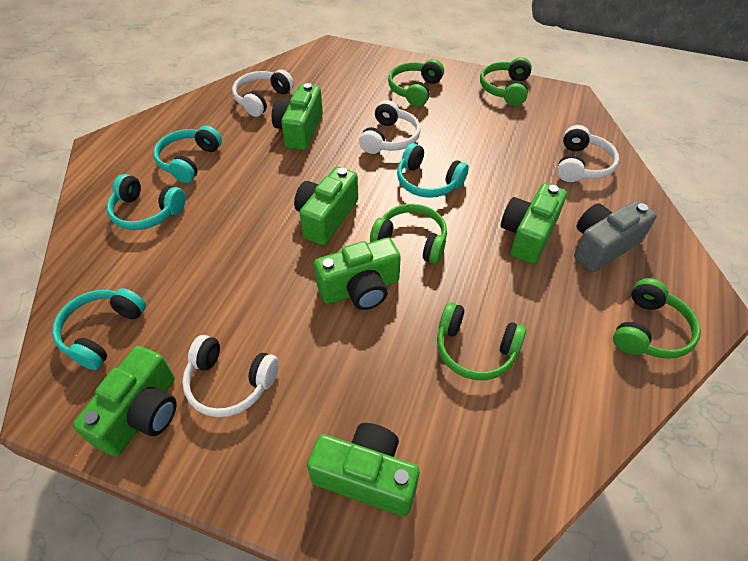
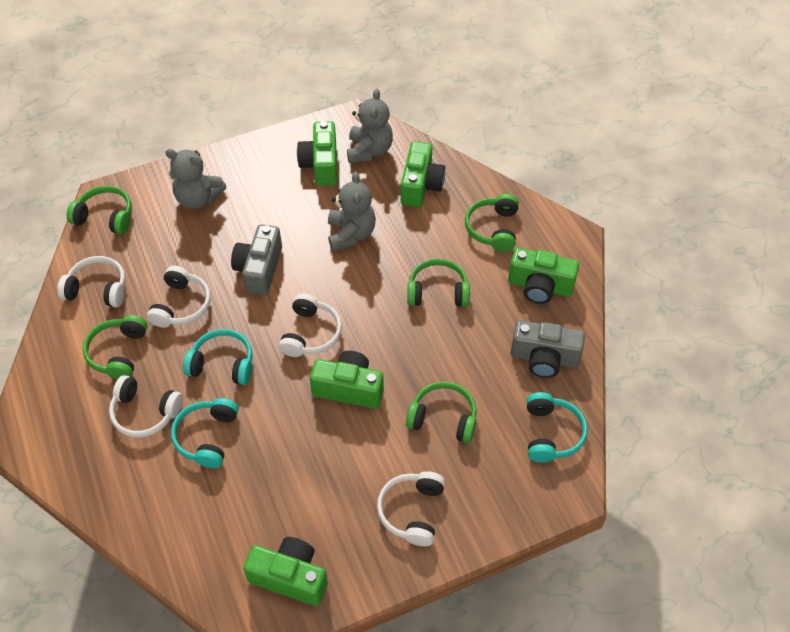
green camera: [73,346,177,456] [272,83,323,151] [294,167,358,245] [307,423,420,516] [314,237,401,310] [501,183,567,264] = 6 -> [243,537,328,606] [297,121,337,186] [310,351,384,409] [401,141,445,208] [508,248,579,304] = 5
grey camera: [574,200,657,272] = 1 -> [231,224,282,296] [511,320,585,378] = 2
grey teddy bear: none = 0 -> [165,149,226,209] [328,172,376,251] [347,89,393,163] = 3
turquoise headphones: [52,288,146,370] [107,174,186,230] [153,126,222,183] [397,143,469,198] = 4 -> [171,398,239,468] [183,329,253,385] [527,392,588,463] = 3
white headphones: [182,335,279,417] [232,70,294,117] [359,100,421,154] [557,125,619,182] = 4 -> [57,256,126,307] [109,375,183,438] [147,266,211,328] [279,293,342,357] [377,471,445,546] = 5

